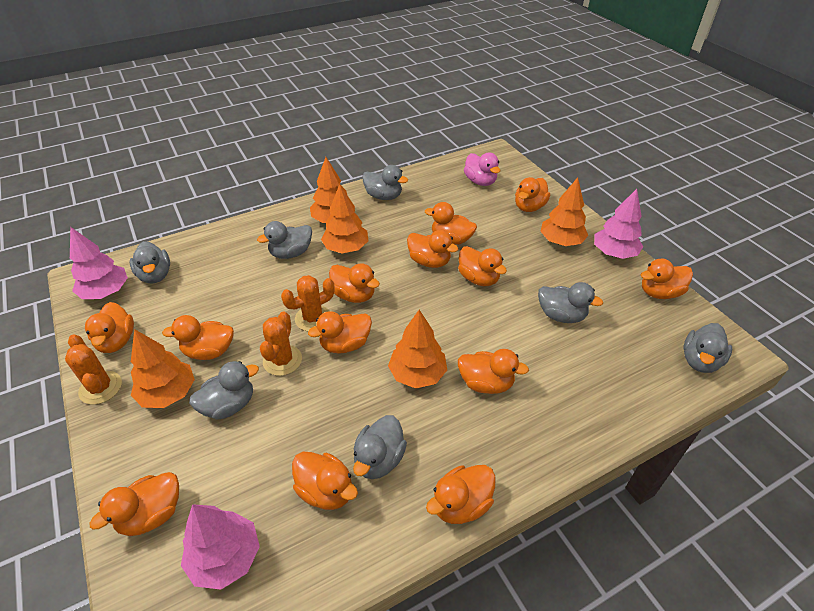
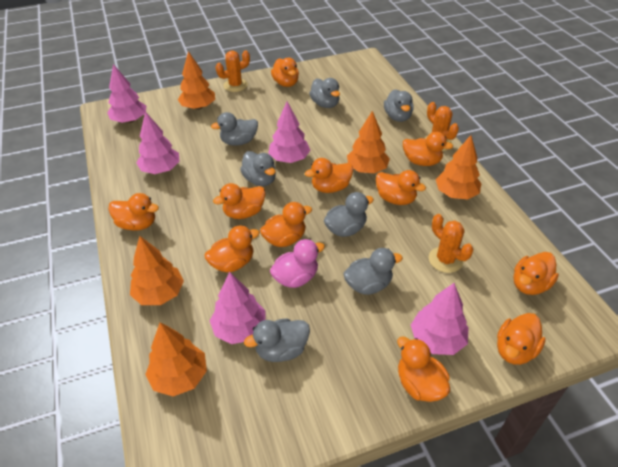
orange duck: [85,302,134,353] [90,472,179,536] [162,315,234,360] [292,452,358,510] [308,311,372,354] [329,263,380,303] [407,230,459,268] [425,202,477,245] [426,465,496,524] [458,246,507,286] [458,349,529,394] [515,177,550,212] [641,258,693,299] = 13 -> [108,193,159,231] [204,226,260,272] [213,183,266,219] [260,202,312,247] [271,58,299,87] [305,158,353,193] [376,170,426,205] [397,336,450,402] [403,132,453,166] [497,313,546,365] [513,252,559,295] = 11
pink tree: [70,227,128,299] [181,504,260,589] [594,189,643,259] = 3 -> [107,64,146,123] [136,111,179,174] [210,272,266,344] [268,102,310,163] [411,283,468,355] = 5

